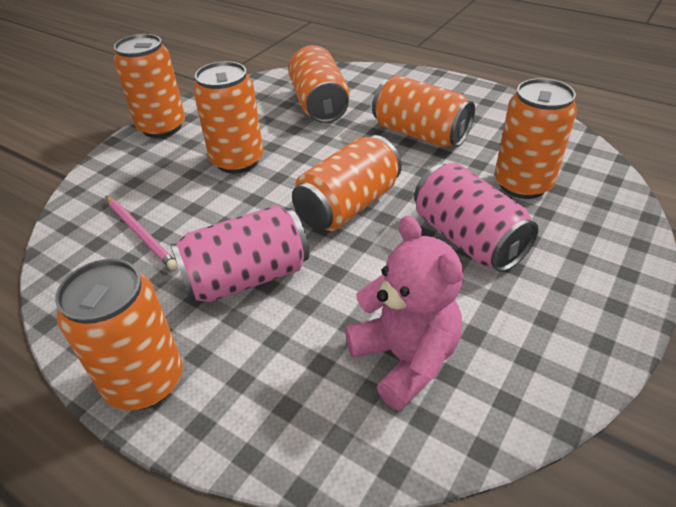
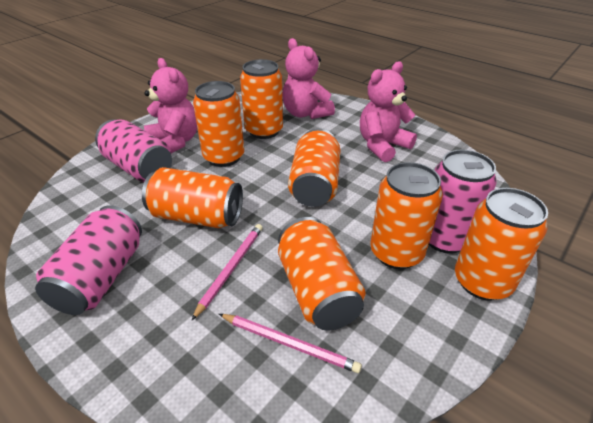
pink can: [170,205,309,302] [414,163,539,272] = 2 -> [35,205,142,315] [95,119,172,182] [429,150,497,254] = 3
pink pencil: [106,196,178,270] = 1 -> [192,224,263,320] [219,314,362,373] = 2
pink teddy bear: [345,215,463,410] = 1 -> [144,58,197,153] [282,38,335,119] [360,61,417,162] = 3

